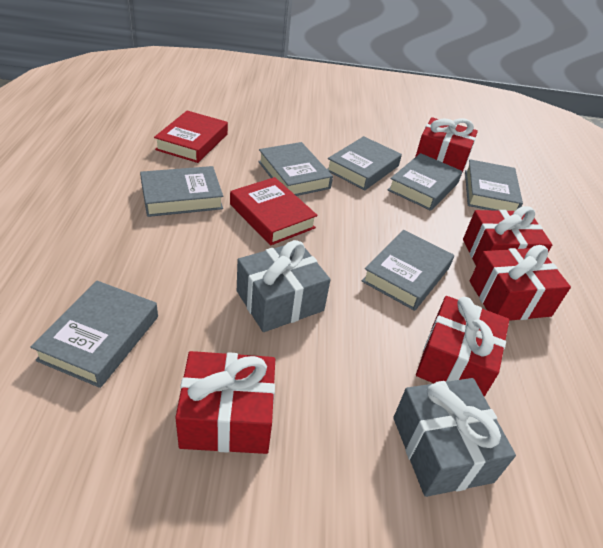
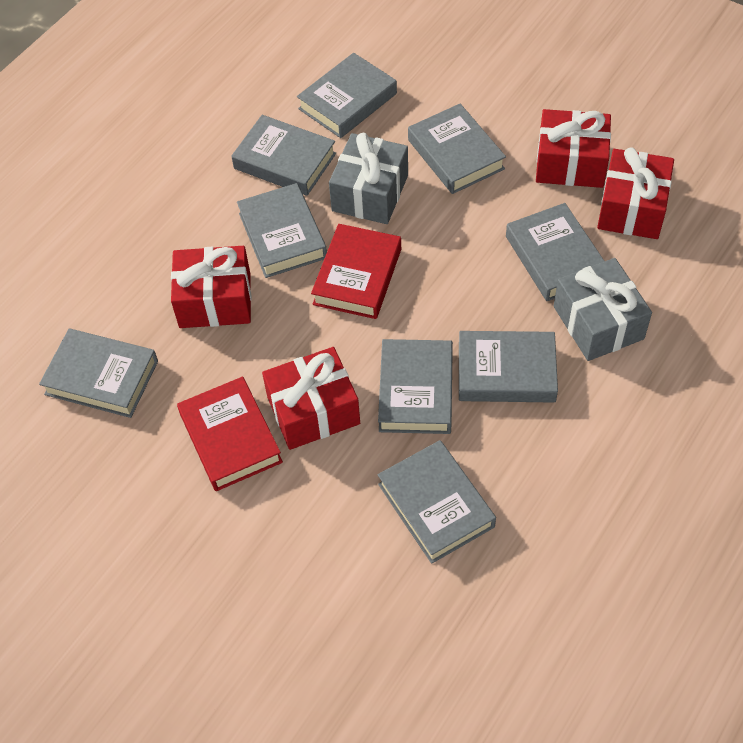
grey book: [30,281,158,388] [140,166,223,217] [258,142,333,196] [327,136,402,190] [362,230,454,311] [388,153,462,211] [465,159,523,211] = 7 -> [39,329,158,418] [232,115,336,196] [237,183,327,278] [297,53,397,138] [378,339,453,434] [378,440,496,564] [408,104,506,194] [459,331,558,403] [506,203,604,301] = 9
red gift: [175,351,275,454] [415,117,478,172] [416,296,509,397] [463,206,552,266] [470,245,571,321] = 5 -> [171,246,251,328] [262,347,360,450] [536,109,611,188] [597,147,674,239] = 4

